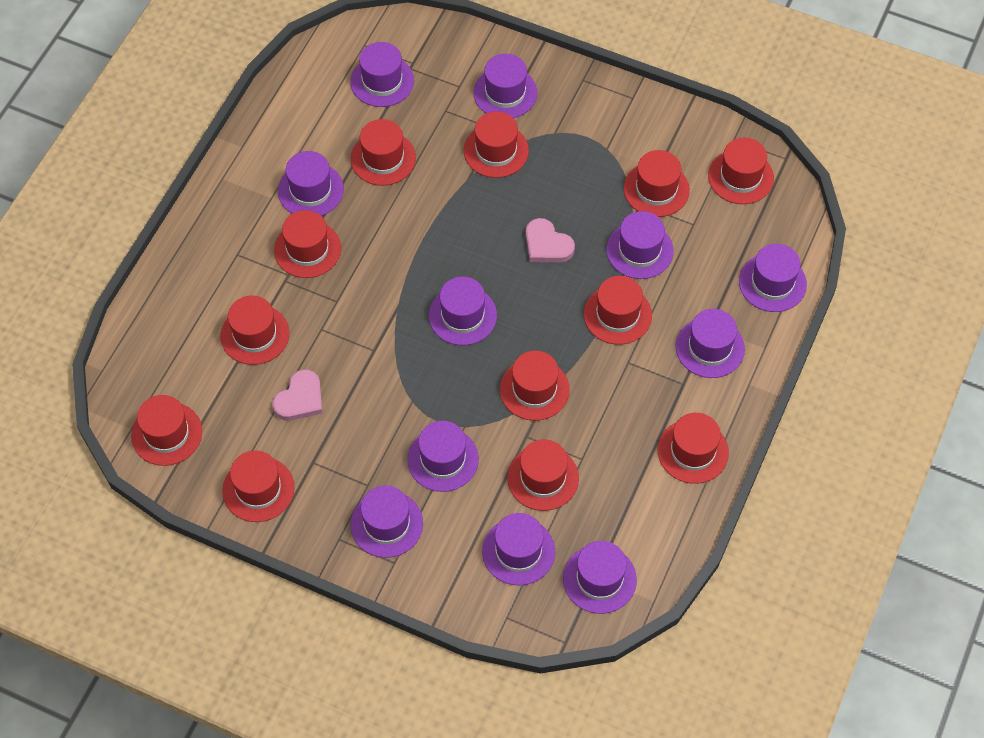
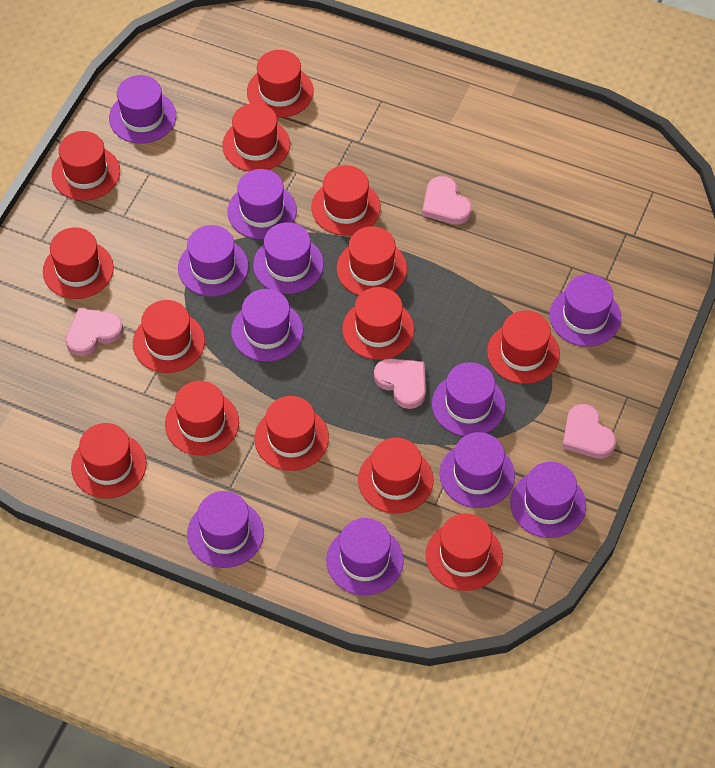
pink heart: [272,369,323,421] [526,218,575,262] = 2 -> [65,308,123,356] [374,358,426,409] [422,176,472,225] [562,404,616,459] = 4
red hat: [131,395,202,466] [221,296,289,365] [222,451,295,522] [274,210,341,278] [351,119,416,186] [464,111,529,178] [500,351,570,421] [507,439,579,511] [584,276,652,345] [624,150,690,217] [658,413,729,484] [708,138,774,204] = 12 -> [43,227,114,299] [52,131,120,201] [71,423,146,499] [133,300,205,373] [165,381,239,456] [222,103,290,171] [247,50,313,118] [254,396,329,471] [311,165,381,236] [336,226,407,296] [342,287,414,360] [358,438,433,514] [426,513,503,591] [487,311,560,384] = 14

